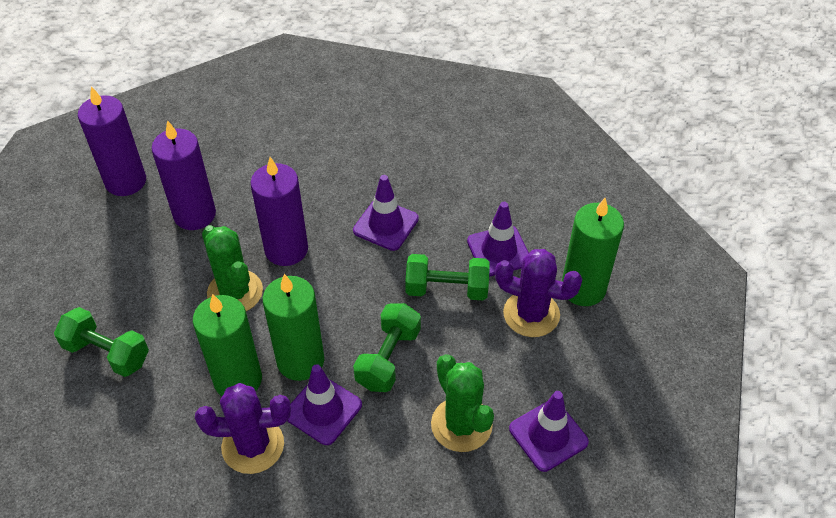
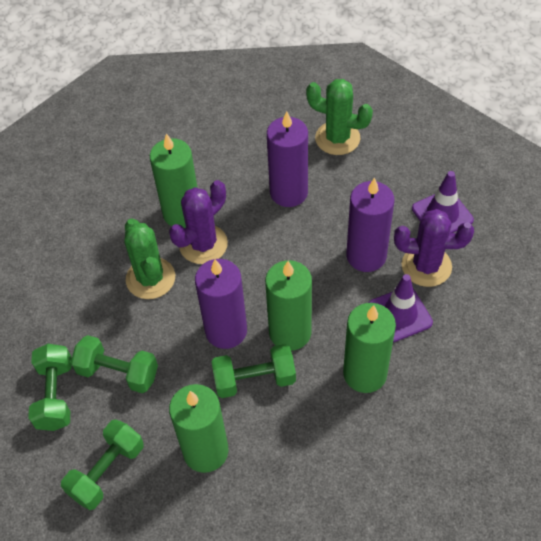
green candle: [193,294,262,396] [263,274,324,381] [562,198,624,306] = 3 -> [150,133,197,228] [169,384,228,473] [265,260,312,351] [343,303,396,393] = 4
green dumbbell: [54,307,149,377] [353,303,421,392] [405,254,490,300] = 3 -> [28,344,72,431] [61,419,144,510] [71,335,158,393] [211,344,296,398] = 4
purple traffic cone: [287,364,362,445] [353,175,419,251] [467,202,529,277] [509,391,589,472] = 4 -> [369,274,433,342] [412,171,474,233] = 2

